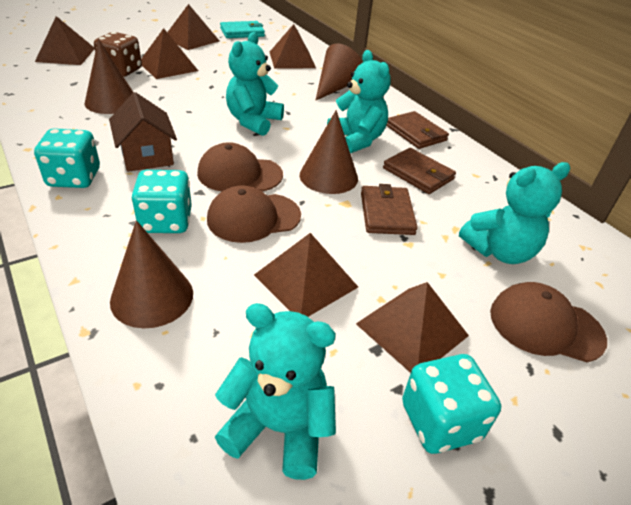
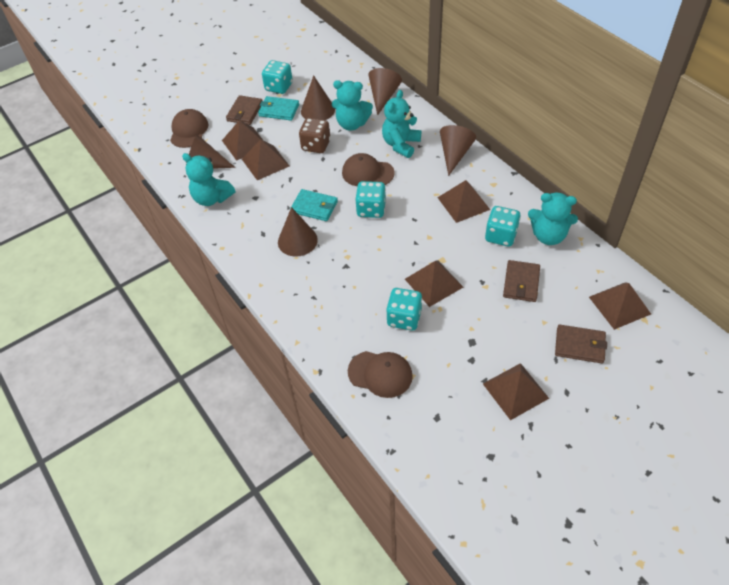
brown cone: [84,39,133,114] [110,220,193,328] [300,110,358,194] [315,43,363,101] = 4 -> [186,134,235,169] [278,207,318,257] [301,75,335,120] [368,68,402,115] [440,125,476,176] = 5
brown house: [109,92,177,172] = 1 -> none = 0
turquoise dice: [34,128,100,188] [131,170,192,233] [402,354,501,454] = 3 -> [262,60,293,94] [355,181,386,218] [386,288,422,331] [485,206,521,247] = 4
turquoise wallet: [220,21,265,38] = 1 -> [258,96,299,121] [290,189,338,221] = 2

